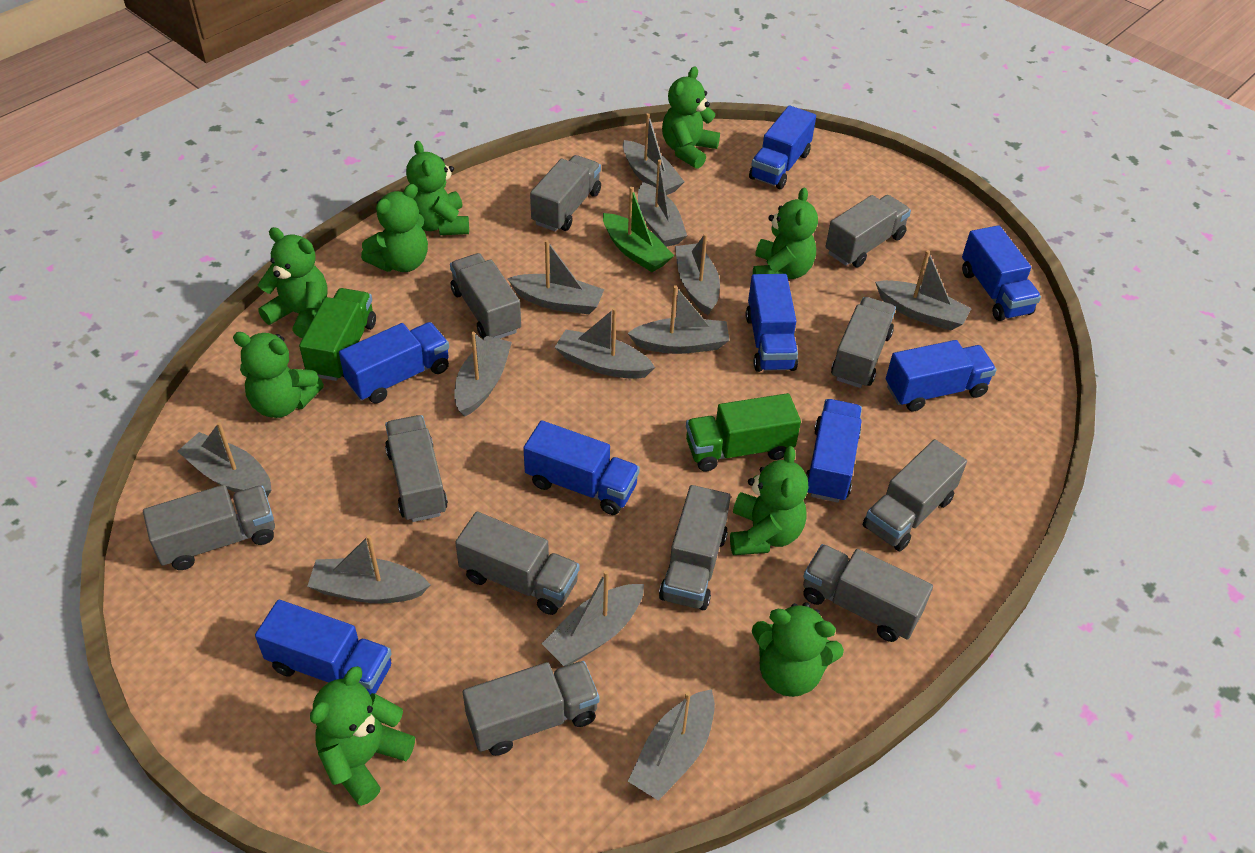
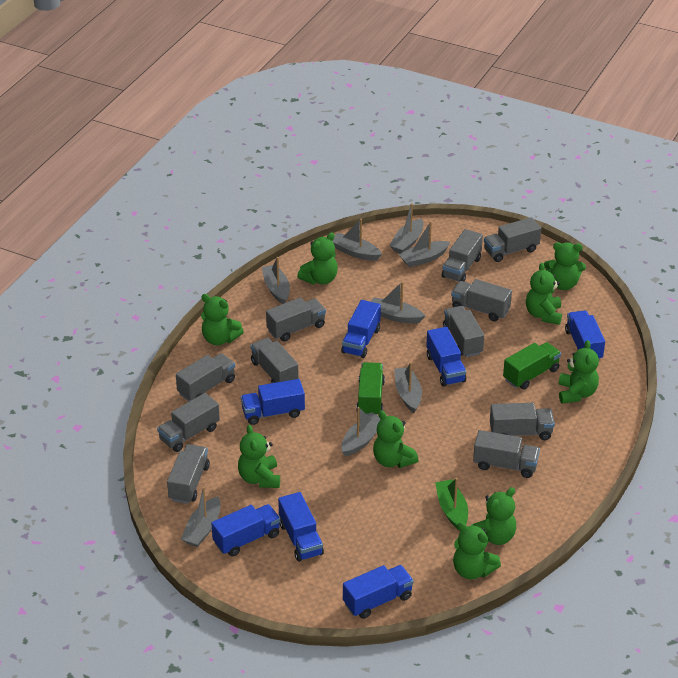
blue truck: [255,600,392,695] [339,322,449,403] [523,420,640,515] [746,274,798,372] [749,105,816,189] [806,399,862,503] [886,340,997,412] [962,225,1041,321] = 8 -> [211,504,281,556] [241,379,305,425] [278,492,324,562] [341,300,381,358] [343,565,414,619] [426,327,466,387] [565,310,605,360] = 7
grey boat: [177,422,272,497] [307,535,431,604] [454,332,512,417] [507,240,604,314] [542,570,644,666] [555,308,655,379] [623,113,684,195] [628,285,730,354] [628,689,715,801] [638,159,687,247] [675,233,720,315] [875,250,972,330] = 12 -> [181,487,220,547] [262,257,290,304] [332,219,382,261] [341,407,381,457] [371,281,425,323] [389,203,424,253] [394,362,422,413] [398,221,450,267] = 8

